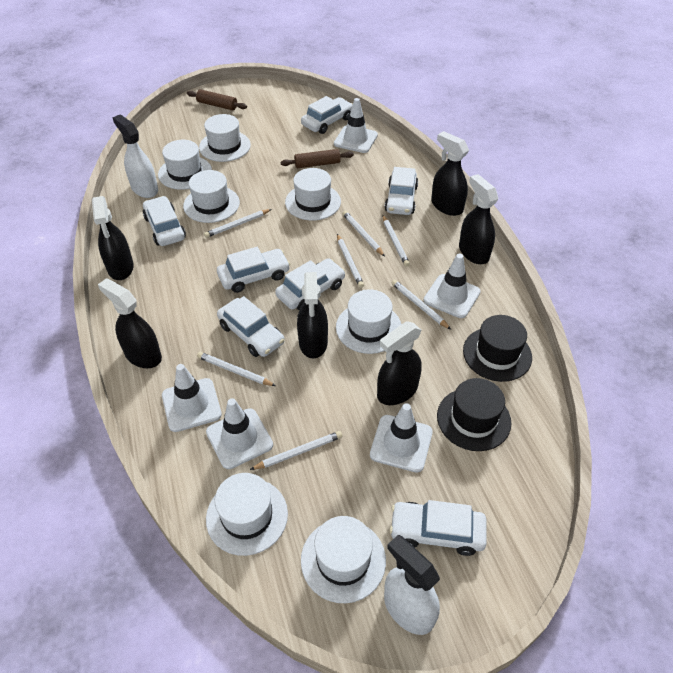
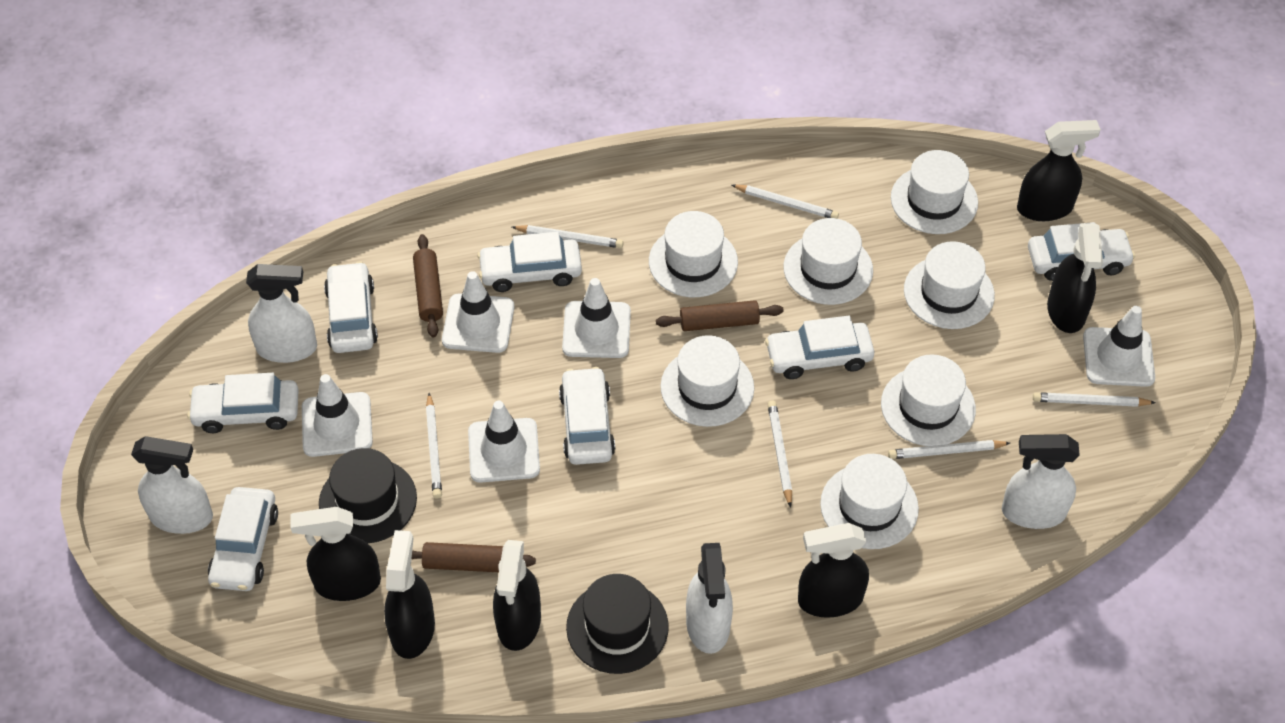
brown rolling pin: [187,89,247,110] [281,149,354,168] = 2 -> [412,542,536,572] [413,234,443,338] [656,300,784,331] = 3
white pencil: [197,352,276,386] [204,209,272,238] [250,431,343,470] [337,234,364,288] [342,211,385,256] [383,215,410,267] [392,280,451,330] = 7 -> [426,393,442,499] [512,225,624,248] [732,185,839,219] [768,400,792,508] [888,440,1010,459] [1033,392,1156,407] = 6
white spray bottle: [112,115,158,198] [384,535,440,635] = 2 -> [131,436,213,534] [246,264,317,363] [686,543,733,654] [1002,434,1080,529] = 4

